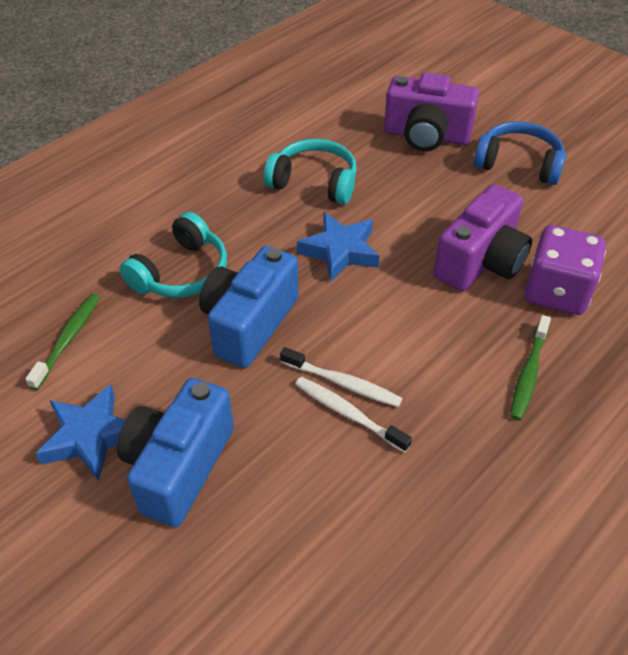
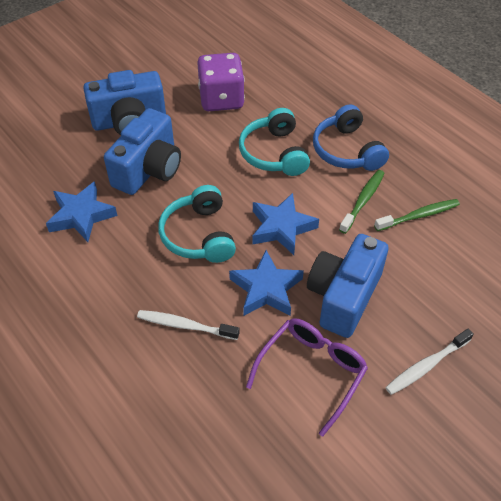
blue camera: [117,378,234,527] [199,246,299,368] = 2 -> [84,70,166,135] [104,108,181,195] [307,234,389,338] = 3
blue star: [36,384,126,481] [297,212,380,281] = 2 -> [46,181,117,242] [229,250,304,316] [252,193,319,255] = 3
purple camera: [384,73,479,151] [434,184,532,291] = 2 -> none = 0
purple glasses: none = 0 -> [246,319,368,437] = 1

